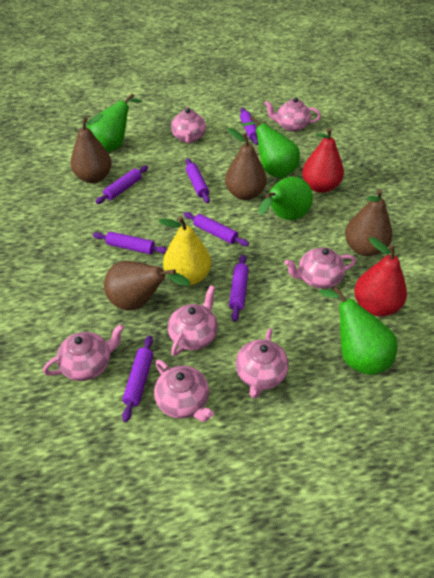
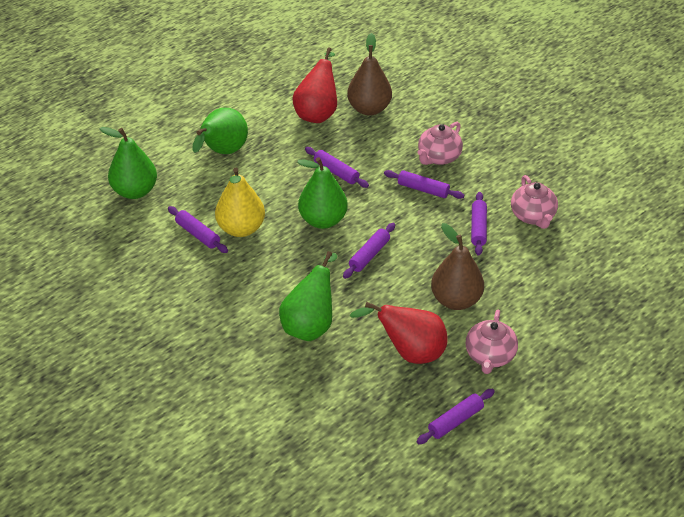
brown pear: [71,114,112,183] [104,261,190,311] [225,128,267,200] [345,189,392,256] = 4 -> [347,33,392,116] [431,223,484,310] = 2
pink teapot: [43,324,124,381] [154,359,214,422] [168,285,218,356] [171,107,206,143] [235,328,289,398] [264,97,321,132] [285,247,356,289] = 7 -> [417,122,463,165] [466,309,518,374] [511,175,558,229] = 3
purple rolling pin: [93,231,167,254] [95,165,148,204] [122,335,153,422] [184,212,249,246] [185,158,210,203] [229,255,249,322] [240,108,258,145] = 7 -> [168,206,228,253] [305,147,369,188] [343,223,395,279] [384,170,464,199] [417,389,495,444] [471,192,487,256] = 6

